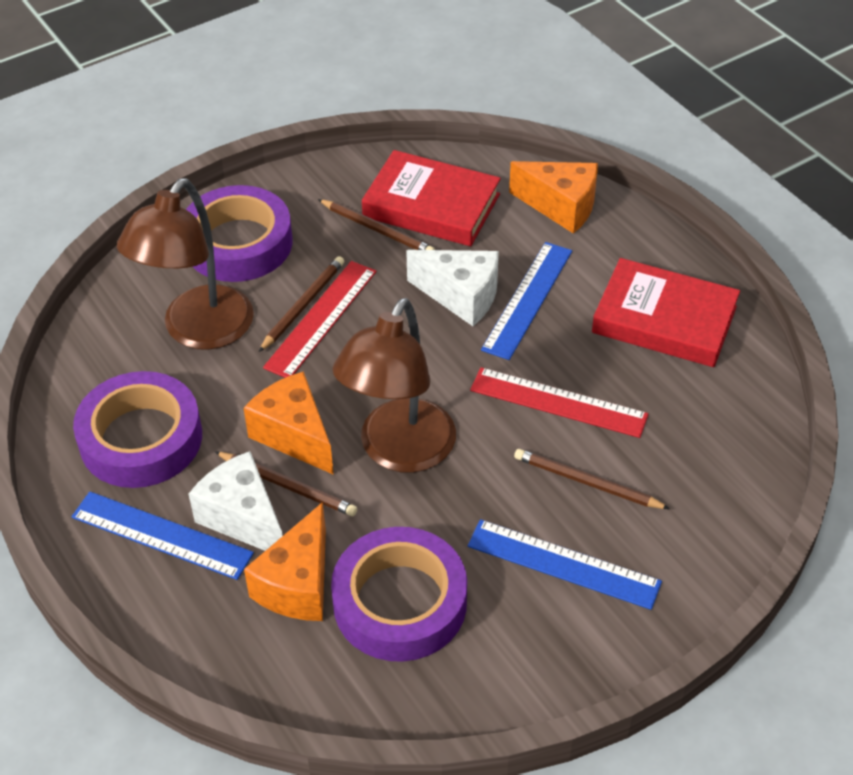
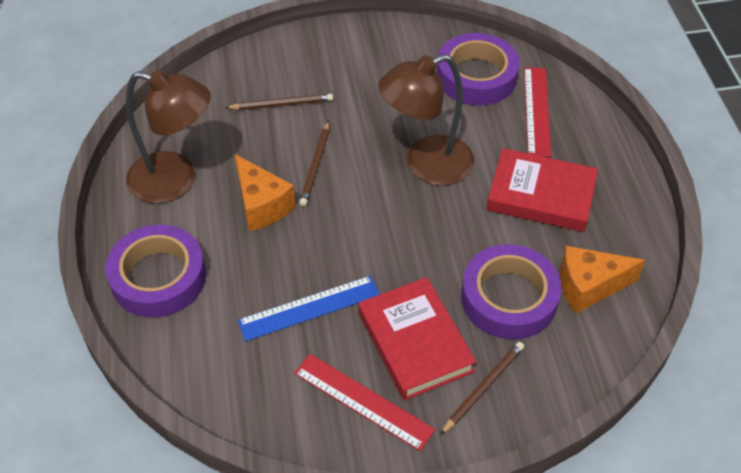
blue ruler: [71,492,254,580] [468,519,662,610] [481,242,572,360] = 3 -> [237,276,380,341] = 1
brown pencil: [215,451,357,516] [259,256,344,352] [318,199,435,250] [514,449,670,509] = 4 -> [225,94,333,110] [299,121,329,206] [440,342,524,435] = 3
orange cheese: [243,371,334,475] [244,502,326,621] [509,161,598,234] = 3 -> [235,154,296,231] [560,246,645,313] = 2
white cheese: [189,451,283,551] [406,250,499,326] = 2 -> none = 0

